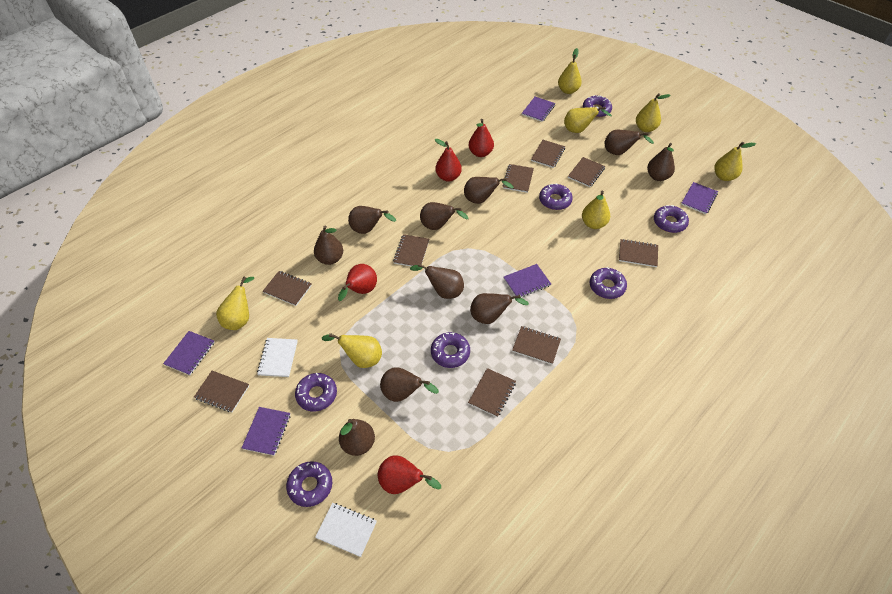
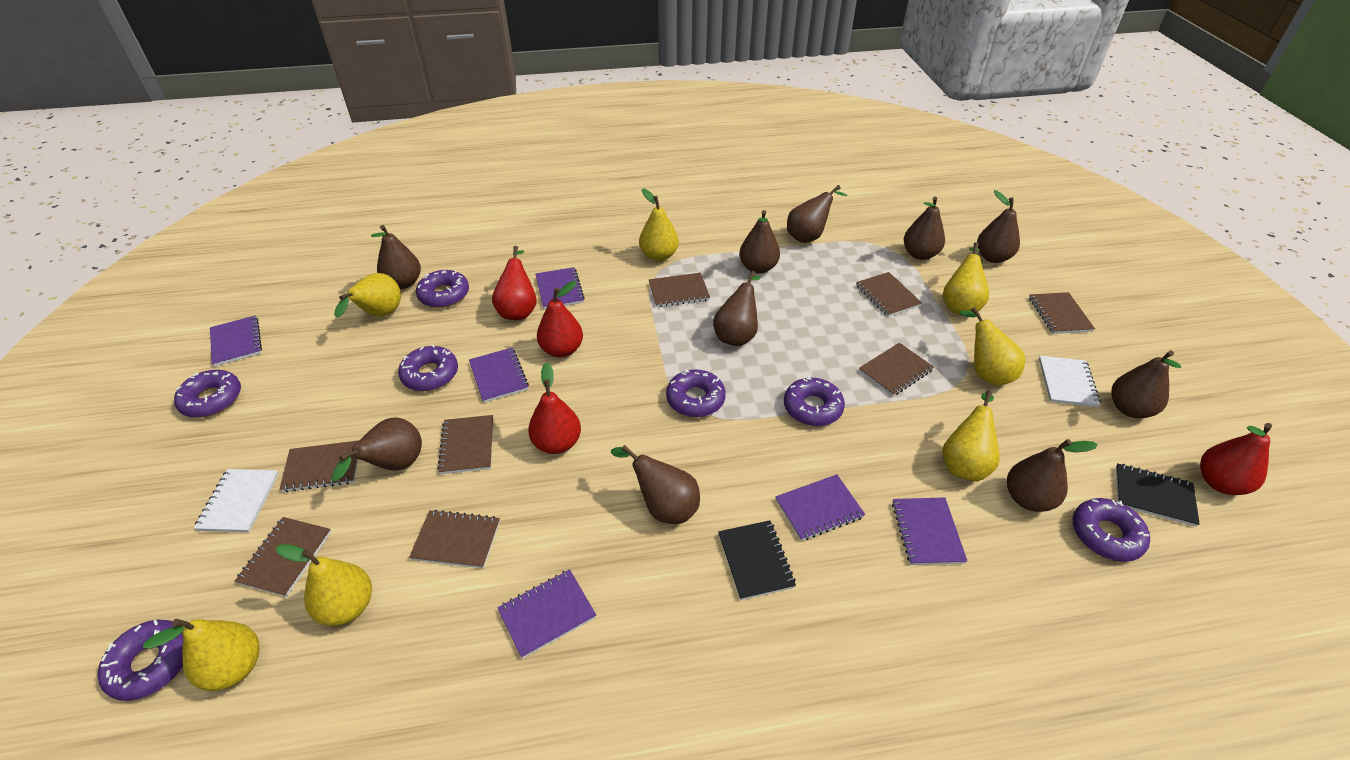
black notebook: none = 0 -> [718,520,796,600] [1116,463,1200,527] = 2
brown notebook: [194,371,249,412] [263,271,312,306] [393,234,429,267] [468,368,516,417] [502,164,534,193] [512,326,561,364] [531,140,565,168] [568,157,605,187] [619,239,658,267] = 9 -> [235,517,331,597] [280,440,360,492] [409,509,500,568] [437,415,493,474] [649,273,710,307] [856,272,922,317] [859,343,934,396] [1029,292,1095,334] = 8
purple notebook: [163,331,215,375] [242,407,290,456] [504,264,551,298] [522,97,556,122] [681,182,718,214] = 5 -> [210,315,262,366] [469,348,529,403] [497,569,596,659] [536,267,585,309] [776,474,865,541] [892,497,967,565] = 6

